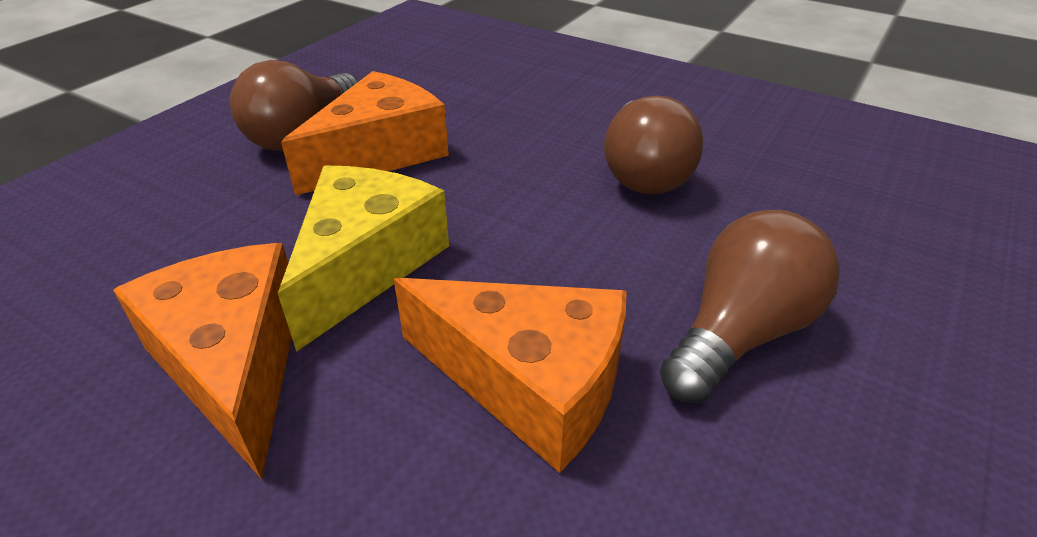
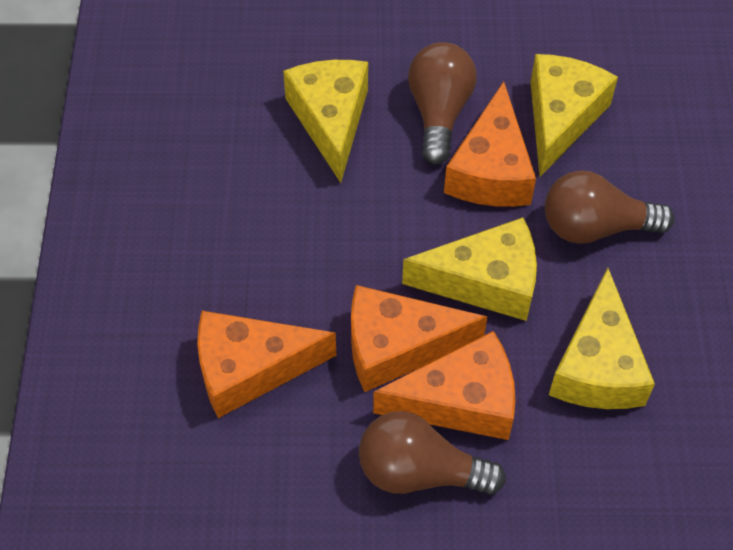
orange cheese: [113,243,292,479] [281,71,449,196] [394,278,627,473] = 3 -> [197,311,336,418] [351,285,487,392] [373,331,515,440] [444,82,536,207] = 4
yellow cheese: [278,166,449,352] = 1 -> [283,60,368,183] [402,217,537,321] [530,54,618,177] [549,268,655,409] = 4

